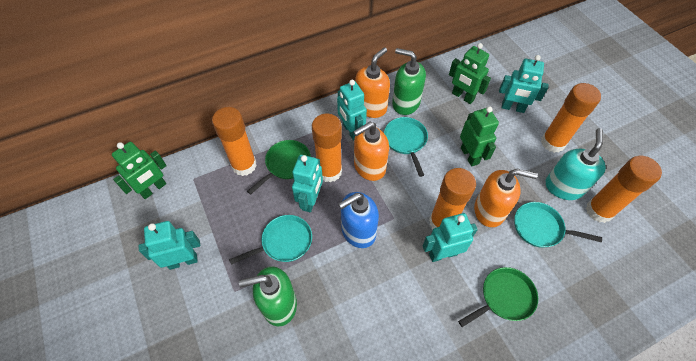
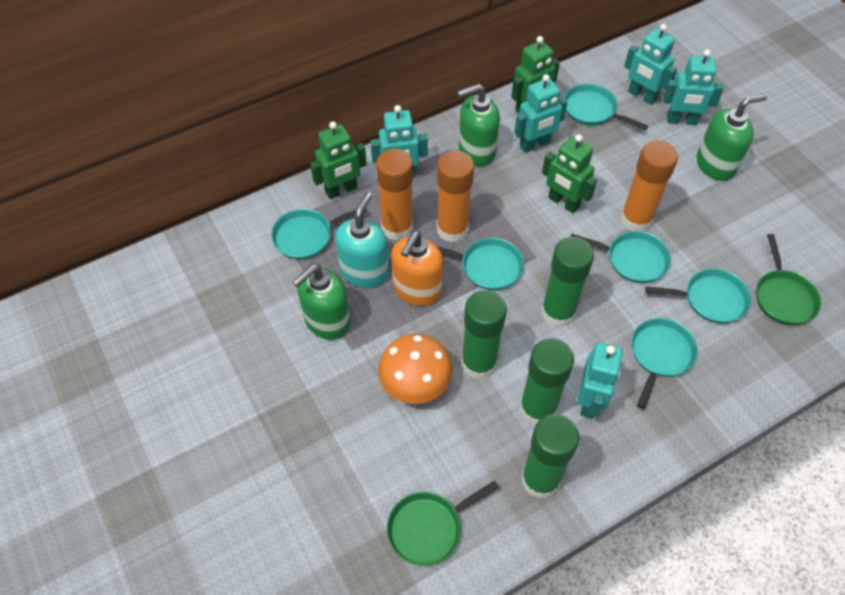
blue soap dispenser: [338,192,379,248] = 1 -> none = 0
green glue stick: none = 0 -> [461,290,507,380] [520,338,574,425] [521,414,579,499] [541,237,594,327] = 4
green soap dispenser: [239,266,297,326] [392,48,426,115] = 2 -> [292,264,351,340] [458,84,500,166] [697,94,767,181] = 3
orange glue stick: [212,107,257,176] [312,113,342,182] [429,168,476,229] [541,83,601,153] [586,156,662,223] = 5 -> [376,149,413,241] [437,151,474,243] [620,140,678,231] = 3
orange mushroom: none = 0 -> [378,334,453,404] = 1
orange soap dispenser: [353,122,389,181] [355,47,390,118] [474,169,538,227] = 3 -> [391,231,443,306] = 1
turquoise pan: [229,215,312,265] [384,117,428,177] [514,202,602,248] = 3 -> [271,208,367,259] [437,238,524,290] [564,84,648,130] [570,231,671,283] [631,318,698,409] [645,269,751,324] = 6

